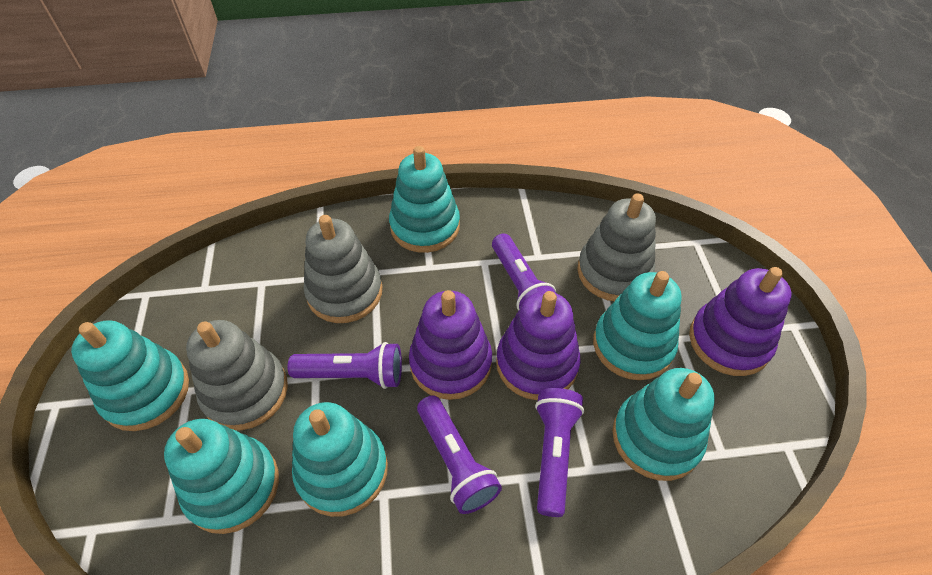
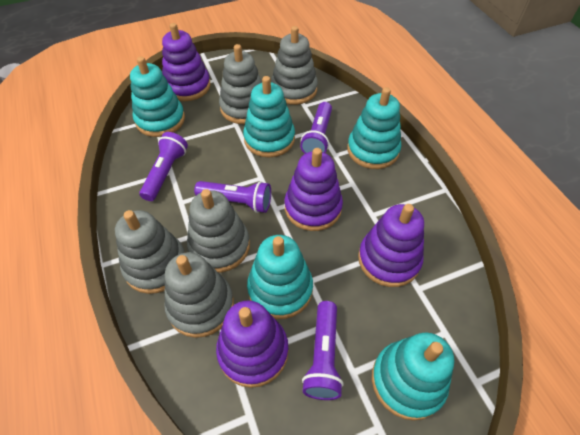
grey stacking toy: [186,320,288,430] [304,215,382,323] [577,193,656,301] = 3 -> [115,210,185,294] [164,252,234,338] [187,189,250,273] [219,44,262,124] [271,26,318,105] = 5
purple stacking toy: [409,290,492,400] [496,291,580,400] [689,267,791,376] = 3 -> [162,23,211,101] [216,301,289,388] [285,148,343,231] [358,204,424,287] = 4
turquoise stacking toy: [71,320,189,431] [164,419,279,534] [292,402,388,517] [389,146,460,253] [593,271,682,380] [612,368,715,481] = 6 -> [130,56,185,137] [243,76,295,157] [247,235,313,319] [347,87,401,169] [372,332,454,421] = 5

